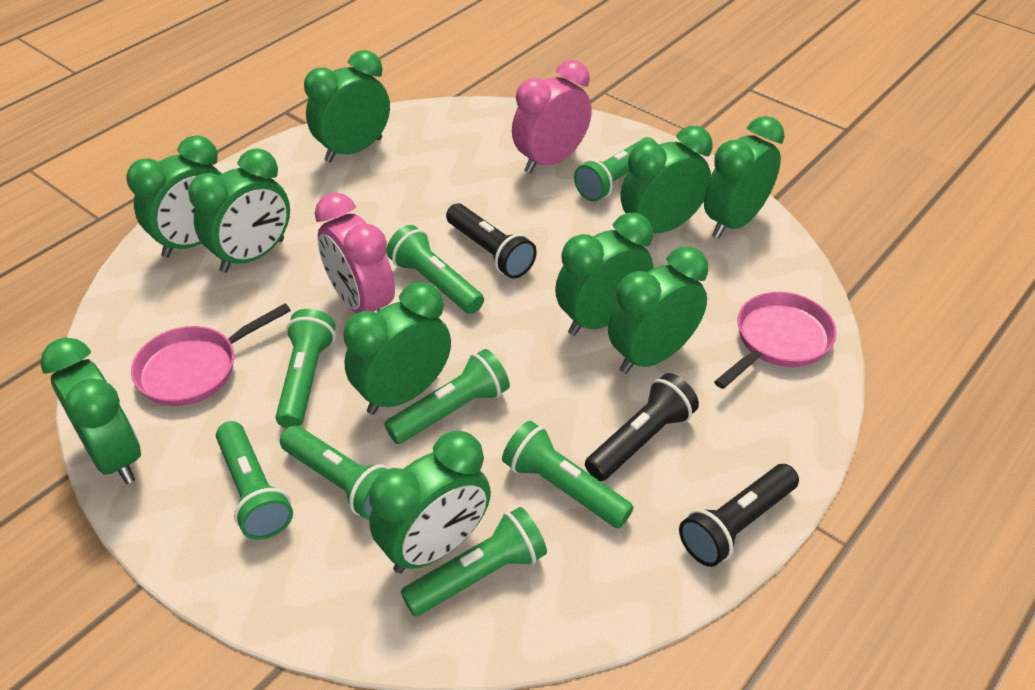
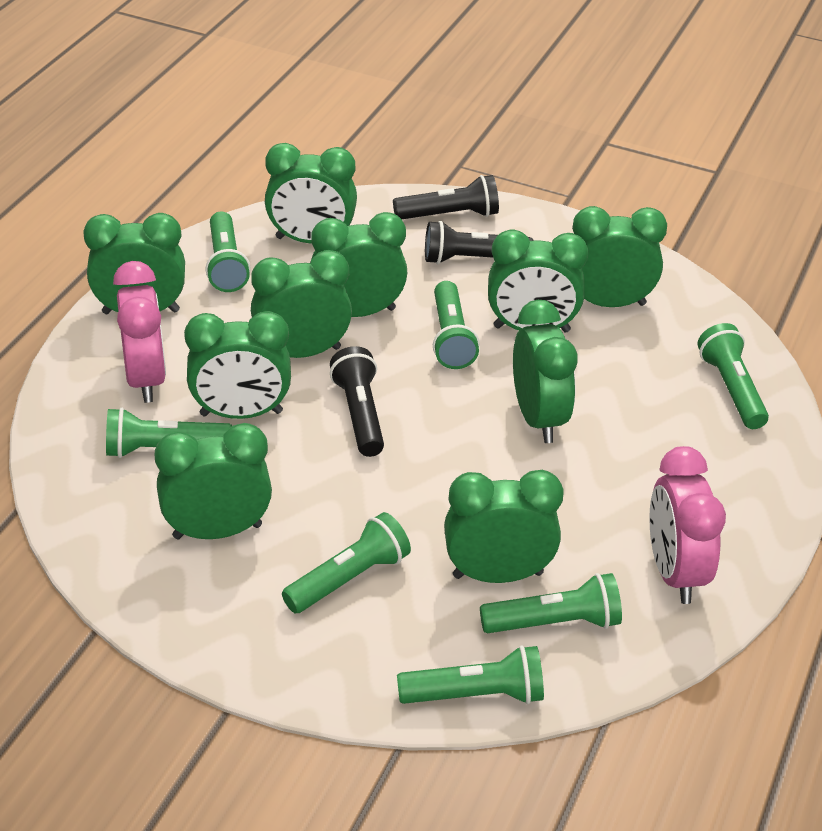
green flashlight: [216,421,293,540] [276,309,336,428] [280,425,389,520] [384,349,510,444] [386,225,484,314] [401,507,547,616] [502,421,634,528] [574,137,656,202] = 8 -> [106,408,232,458] [206,211,250,292] [282,512,411,613] [397,645,544,704] [433,281,479,369] [480,573,622,633] [697,323,769,429] = 7
pink pan: [131,303,291,406] [714,292,836,389] = 2 -> none = 0

